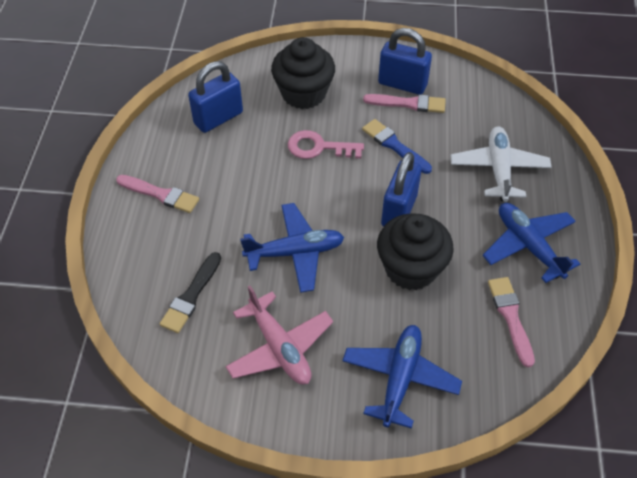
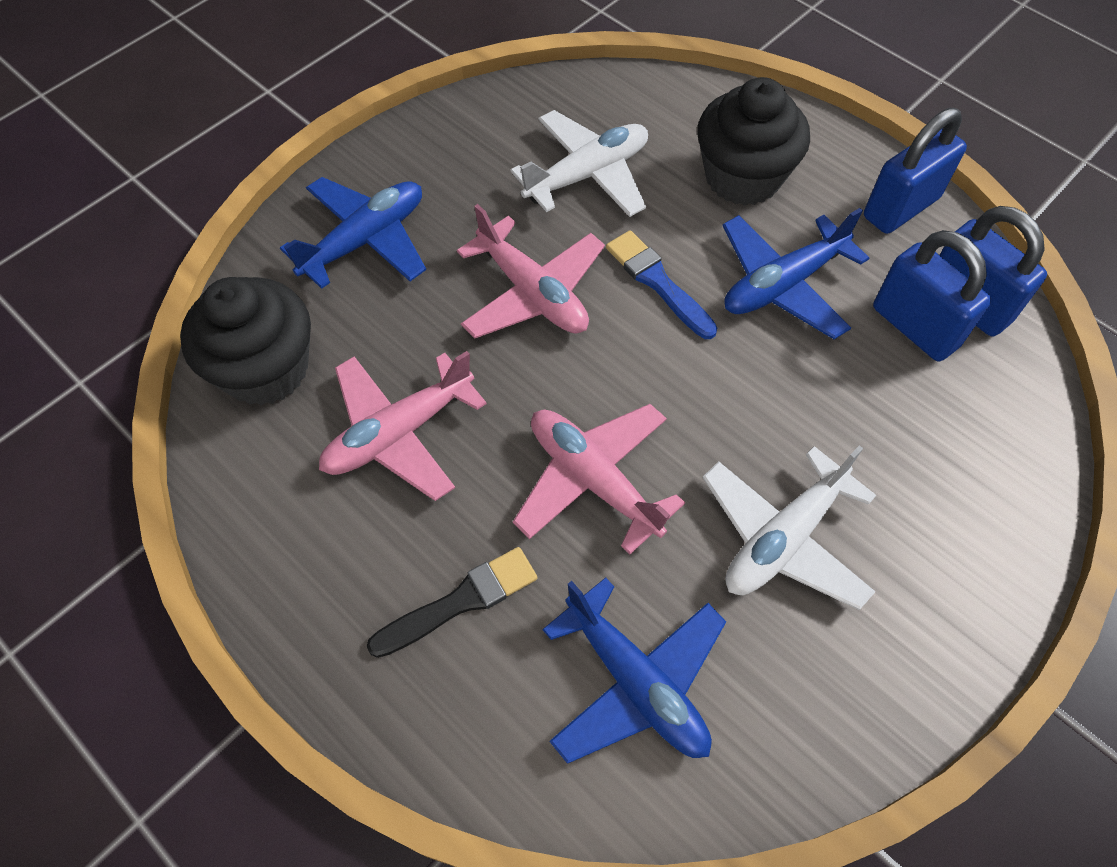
pink brush: [116,175,199,213] [363,94,446,113] [488,277,535,368] = 3 -> none = 0
pink key: [288,130,364,159] = 1 -> none = 0
pink plane: [225,285,333,384] = 1 -> [319,351,487,501] [457,204,605,338] [513,404,685,554] = 3
white plane: [451,126,552,202] = 1 -> [511,110,648,217] [703,445,877,610] = 2

